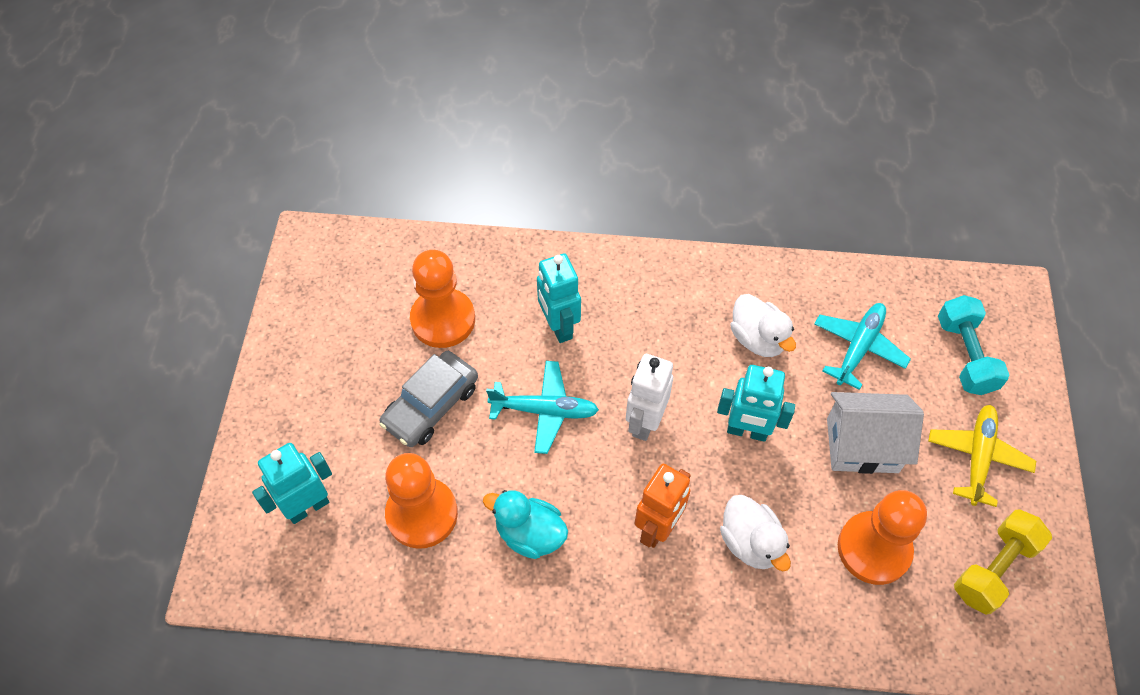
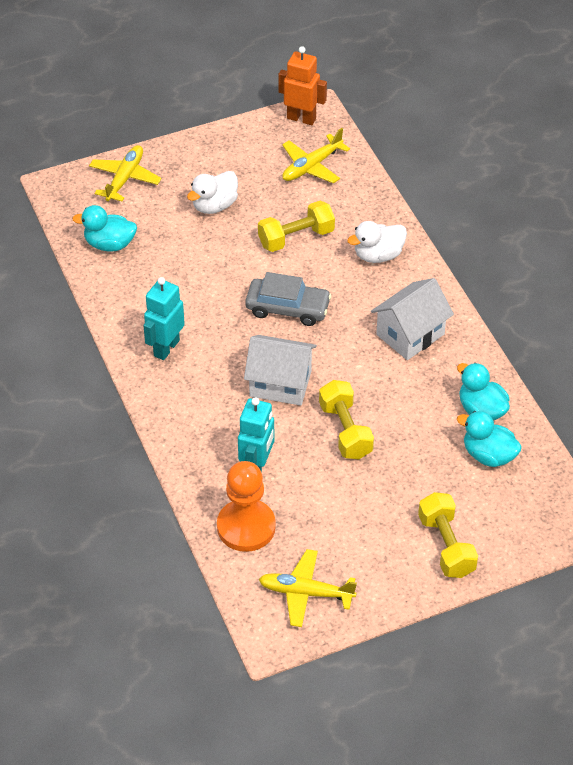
orange pawn: [385,453,458,549] [410,250,475,348] [838,490,927,585] = 3 -> [217,461,276,552] = 1
turquoise duck: [483,490,568,559] = 1 -> [72,205,137,251] [457,363,510,421] [457,411,522,467] = 3
turquoise dumbbell: [938,295,1009,395] = 1 -> none = 0
turquoise plane: [486,361,599,454] [814,303,911,390] = 2 -> none = 0
turquoise robot: [252,443,332,524] [537,253,581,343] [717,365,795,442] = 3 -> [143,277,185,360] [238,397,274,472] = 2
white house: [827,392,924,474] = 1 -> [244,335,317,406] [371,278,454,360] = 2
white robot: [626,354,673,441] = 1 -> none = 0
yellow dumbbell: [954,509,1052,615] = 1 -> [258,201,335,252] [319,380,374,459] [418,492,478,578] = 3
yellow plane: [928,405,1036,507] = 1 -> [89,145,162,201] [258,549,357,627] [282,128,350,183] = 3

